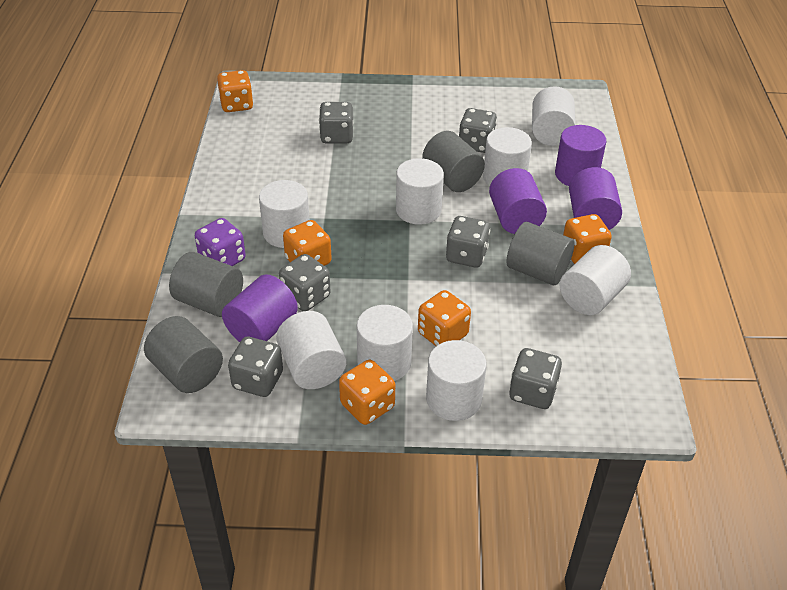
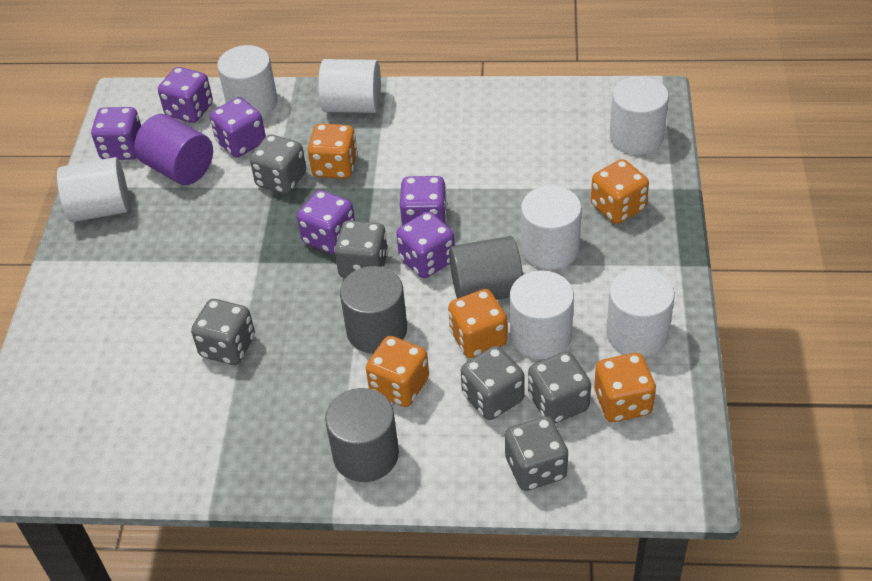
grey cylinder: [144,316,223,393] [169,252,243,317] [422,131,485,192] [507,222,574,285] = 4 -> [325,388,399,482] [340,266,407,354] [449,236,523,300] = 3
purple cylinder: [222,274,298,342] [489,168,547,234] [555,125,606,186] [569,167,622,230] = 4 -> [134,114,213,185] = 1
purple dice: [195,218,246,266] = 1 -> [91,107,141,160] [158,67,213,123] [210,97,266,157] [297,190,355,254] [396,212,455,278] [400,176,447,225] = 6
white cylinder: [259,180,309,248] [276,311,346,389] [357,305,413,381] [396,158,444,225] [426,340,486,421] [483,127,532,186] [532,86,575,146] [560,245,631,315] = 8 -> [57,157,129,222] [217,45,278,117] [318,59,381,113] [510,270,574,359] [521,186,582,270] [606,268,675,357] [610,76,669,155] = 7

